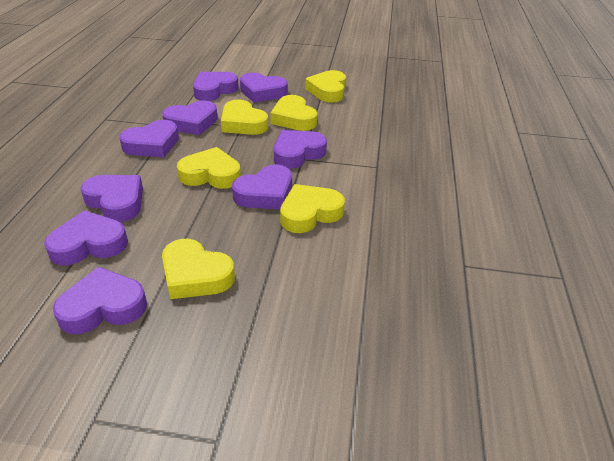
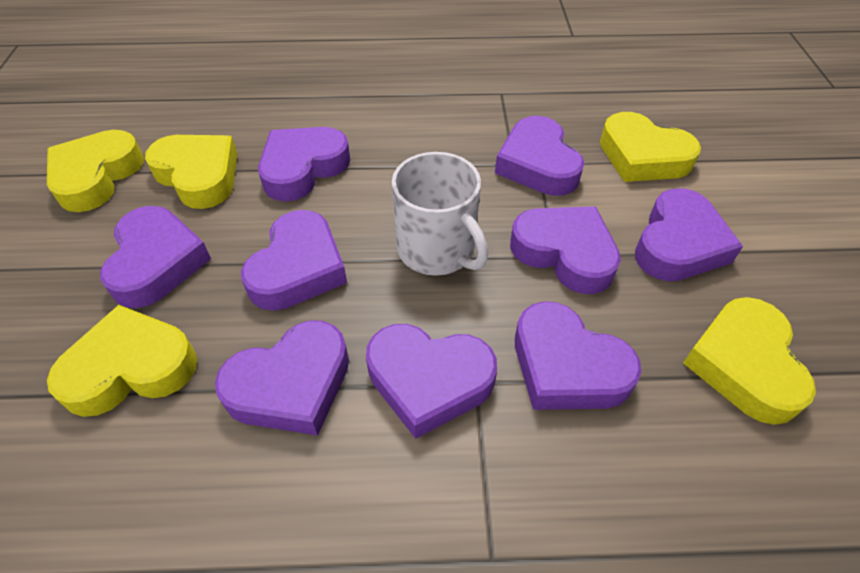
white mug: none = 0 -> [392,152,488,276] = 1
yellow heart: [162,239,235,299] [177,147,241,189] [221,99,268,135] [270,95,317,131] [280,184,345,233] [305,70,346,102] = 6 -> [47,130,144,212] [47,305,197,417] [145,135,238,209] [600,112,701,182] [683,297,816,425] = 5

